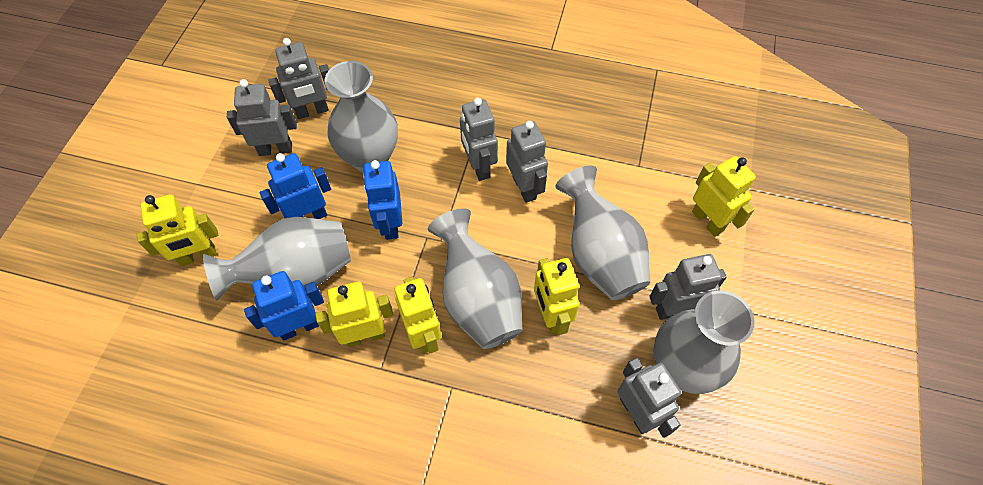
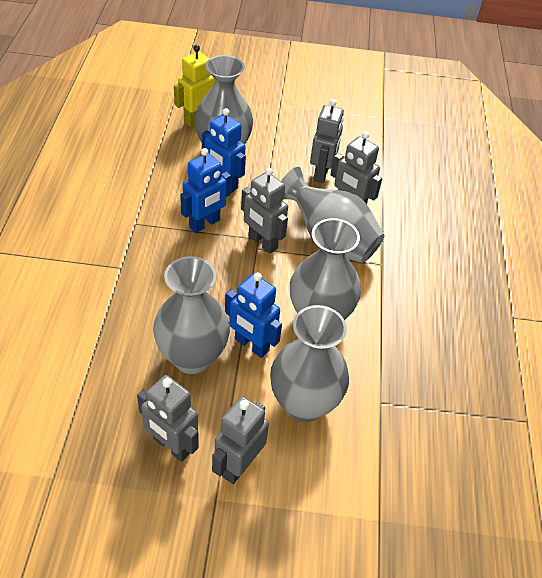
grey robot: [227,79,297,156] [268,38,329,119] [460,98,498,181] [506,121,548,203] [617,358,681,438] [649,254,727,320] = 6 -> [137,375,199,462] [212,396,269,484] [241,168,288,254] [310,99,344,183] [330,132,382,204] = 5
yellow robot: [137,194,218,266] [315,282,393,347] [395,277,441,354] [534,258,579,335] [692,156,756,237] = 5 -> [174,45,215,127] = 1

